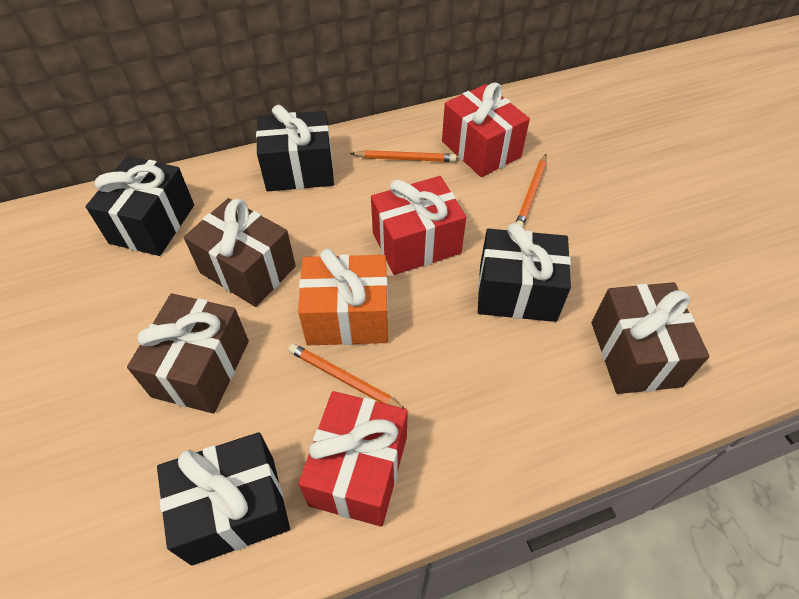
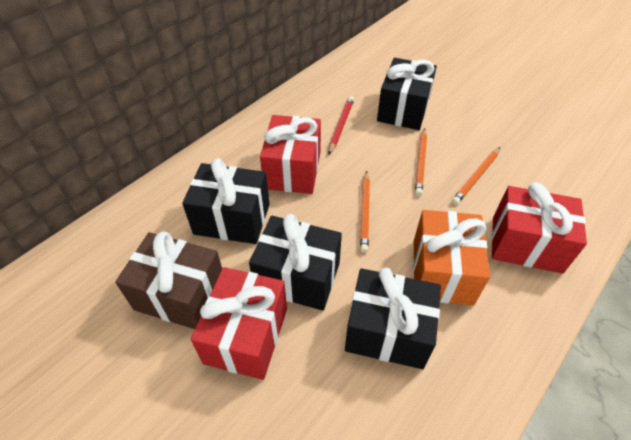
brown gift: [127,293,249,414] [184,198,296,307] [591,282,709,394] = 3 -> [115,231,222,329] = 1
red pencil: none = 0 -> [328,96,354,154] = 1

